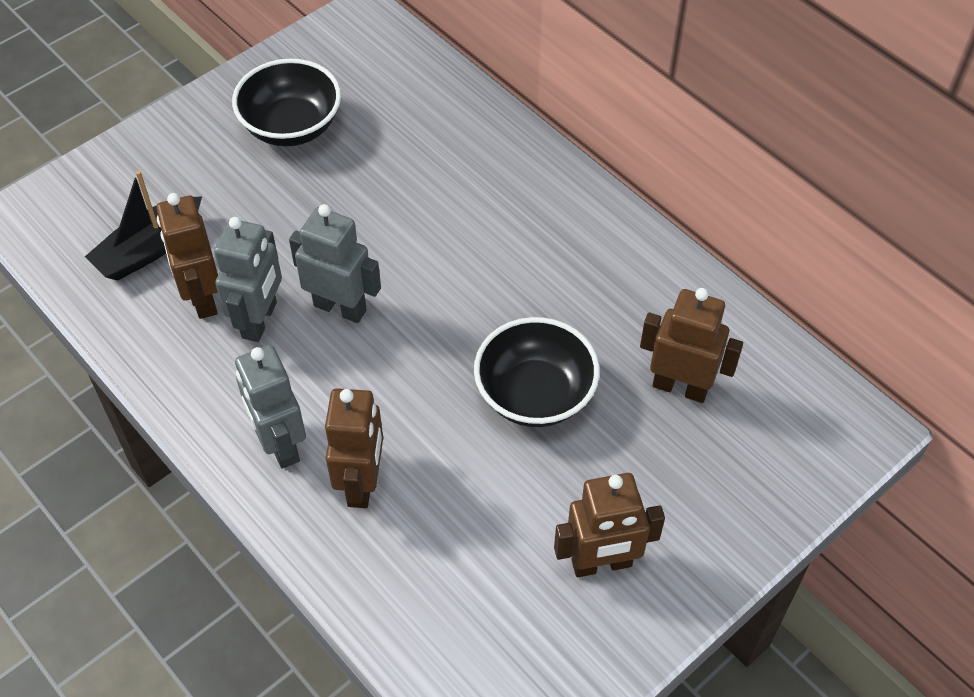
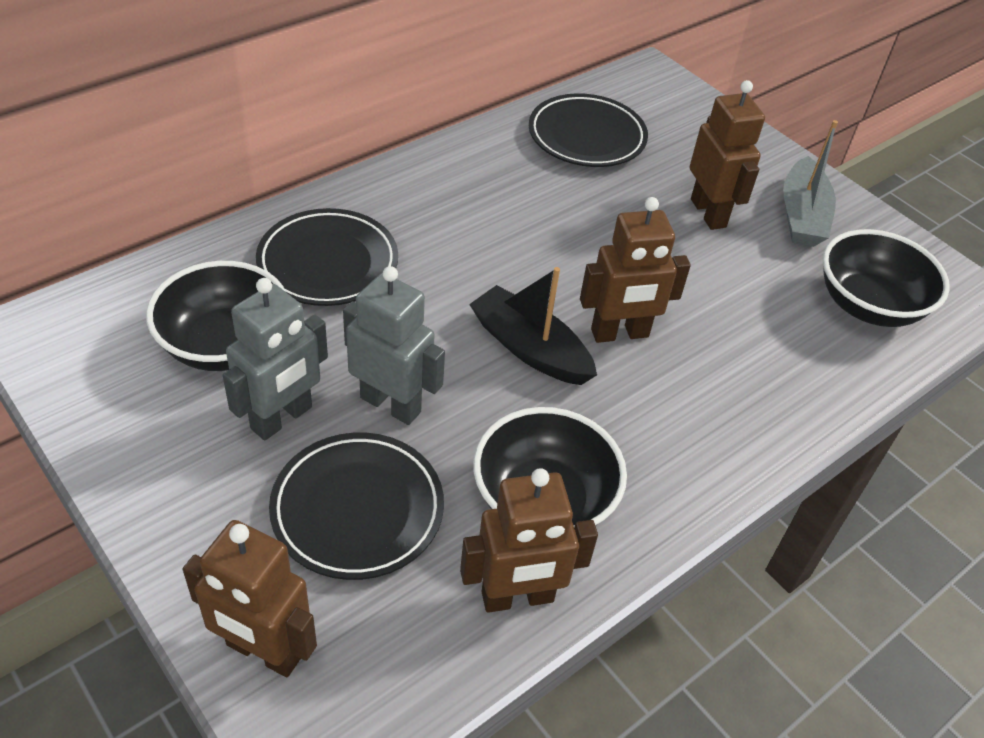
black bowl: [232,59,341,146] [474,317,600,427] = 2 -> [146,261,286,371] [473,407,627,527] [823,229,950,327] = 3
black plate: none = 0 -> [256,208,398,306] [269,433,444,580] [529,93,648,167] = 3
grey boat: none = 0 -> [783,120,838,247] = 1
grey robot: [214,217,282,342] [235,345,306,469] [289,204,381,323] = 3 -> [223,278,328,441] [343,266,445,425] = 2

